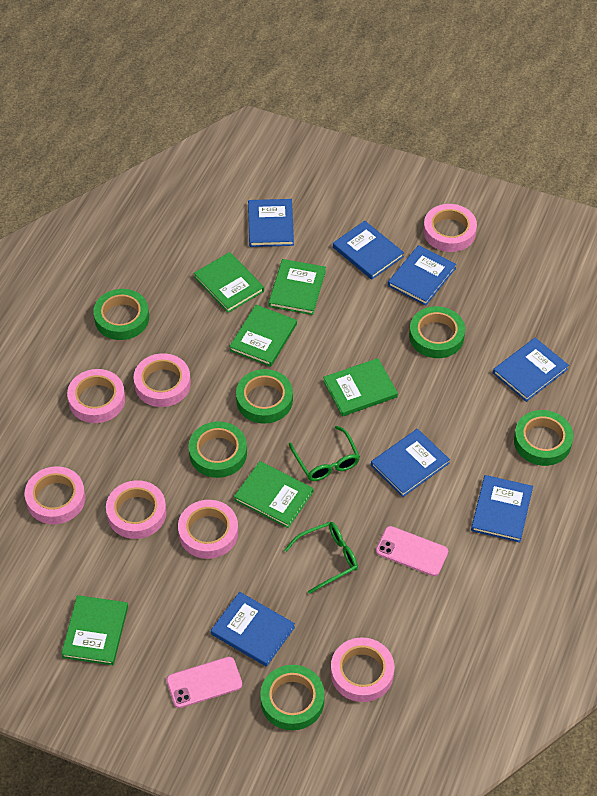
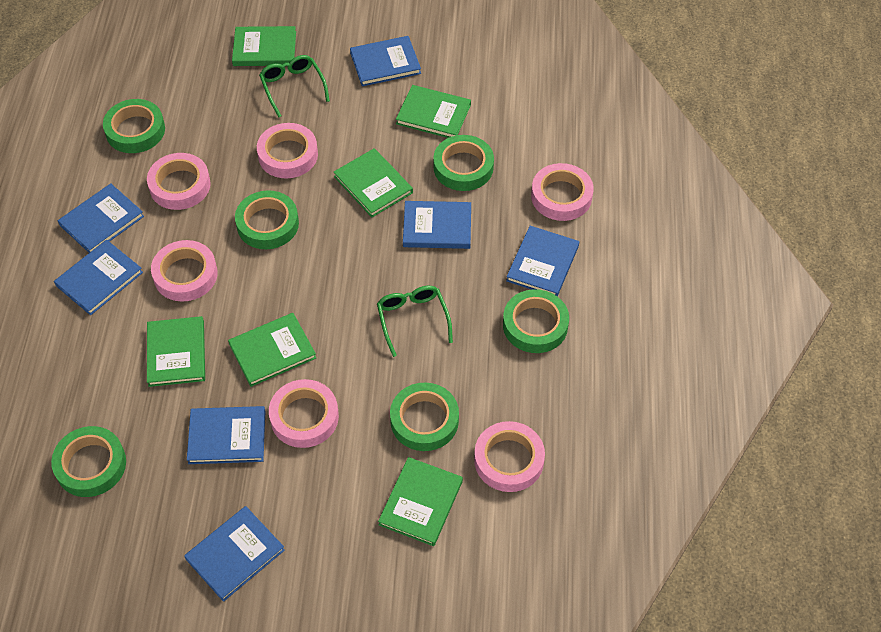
pink phone: [166,657,242,708] [376,526,448,576] = 2 -> none = 0
pink tape: [25,466,85,524] [67,369,125,423] [106,480,167,539] [134,353,191,407] [178,500,238,559] [331,637,394,702] [423,204,477,252] = 7 -> [147,153,211,210] [151,240,218,302] [257,123,318,179] [269,379,339,448] [474,421,545,492] [531,163,594,221] = 6

